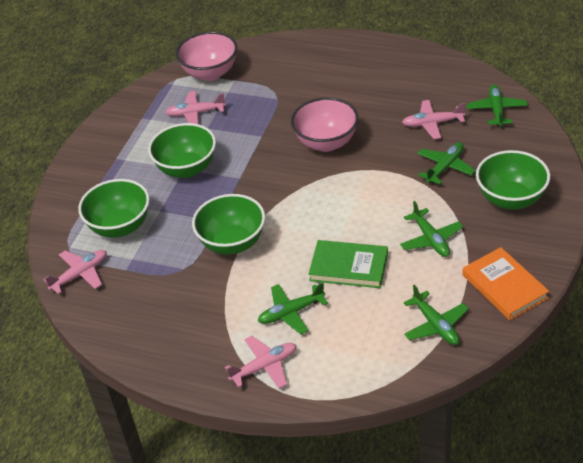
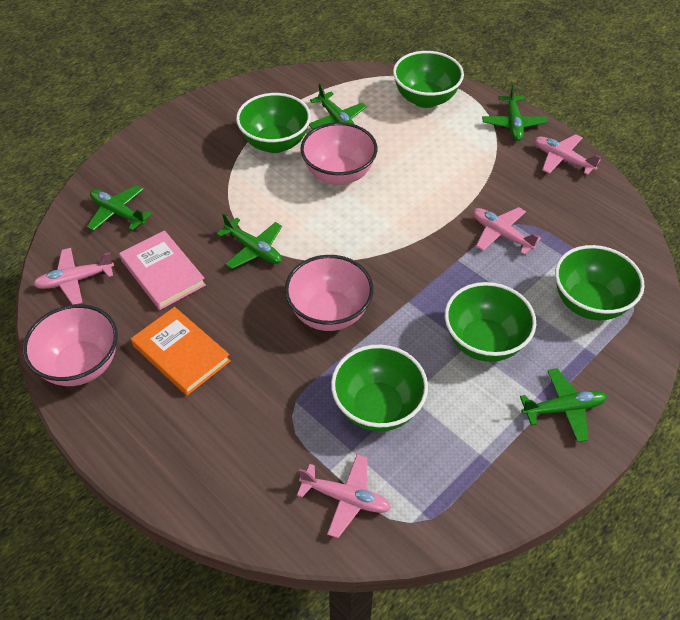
green book: [309,240,388,288] = 1 -> none = 0
green bowl: [78,179,150,238] [148,123,216,178] [192,194,265,255] [476,150,550,210] = 4 -> [236,93,311,153] [331,345,428,432] [393,51,464,108] [445,282,536,362] [555,245,645,320] = 5
pink book: none = 0 -> [119,230,206,310] = 1
pink bowl: [176,32,238,81] [291,97,359,152] = 2 -> [23,304,118,386] [285,255,373,331] [300,122,377,185] = 3

